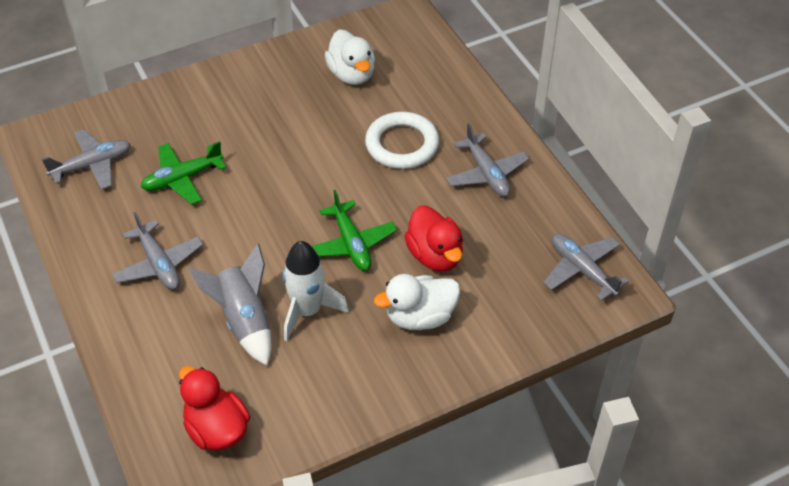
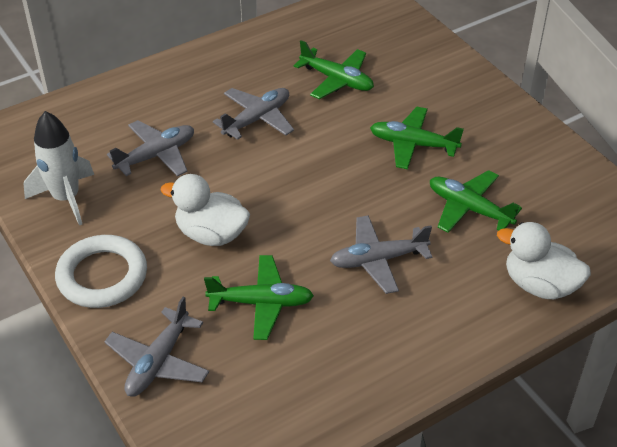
green plane: [141,141,226,205] [312,190,397,271] = 2 -> [204,255,314,340] [294,40,374,99] [370,107,464,169] [430,170,522,233] = 4
grey rocket: [189,244,272,366] = 1 -> none = 0
red duck: [179,366,250,450] [404,205,463,271] = 2 -> none = 0

